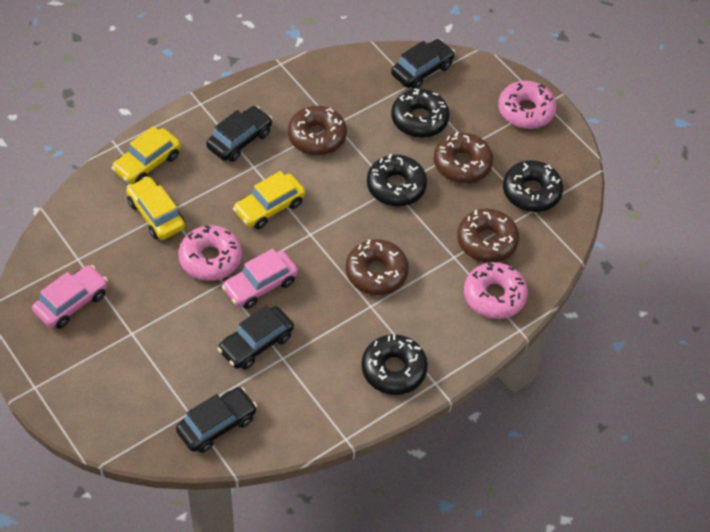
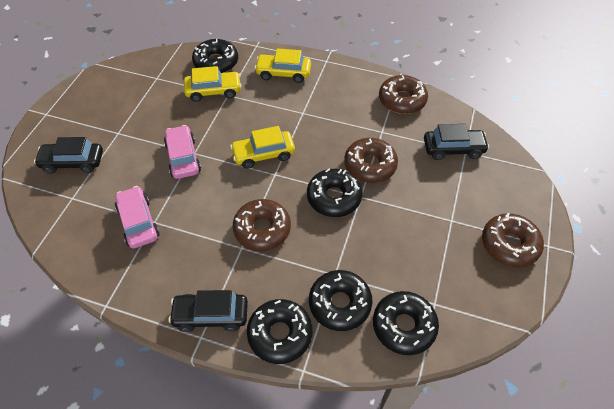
black car: [176,387,257,453] [206,106,273,162] [217,305,294,370] [391,39,455,89] = 4 -> [34,137,103,174] [169,290,248,332] [424,124,489,160] = 3
black donut: [361,334,428,395] [367,154,427,206] [391,88,450,138] [503,160,563,212] = 4 -> [192,39,238,73] [247,299,313,364] [307,169,363,217] [309,270,373,331] [373,291,439,355] = 5
pink donut: [179,225,242,281] [464,262,528,319] [498,81,556,129] = 3 -> none = 0

